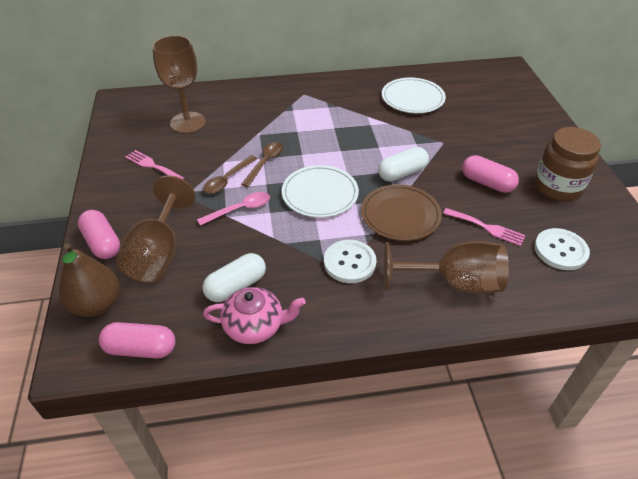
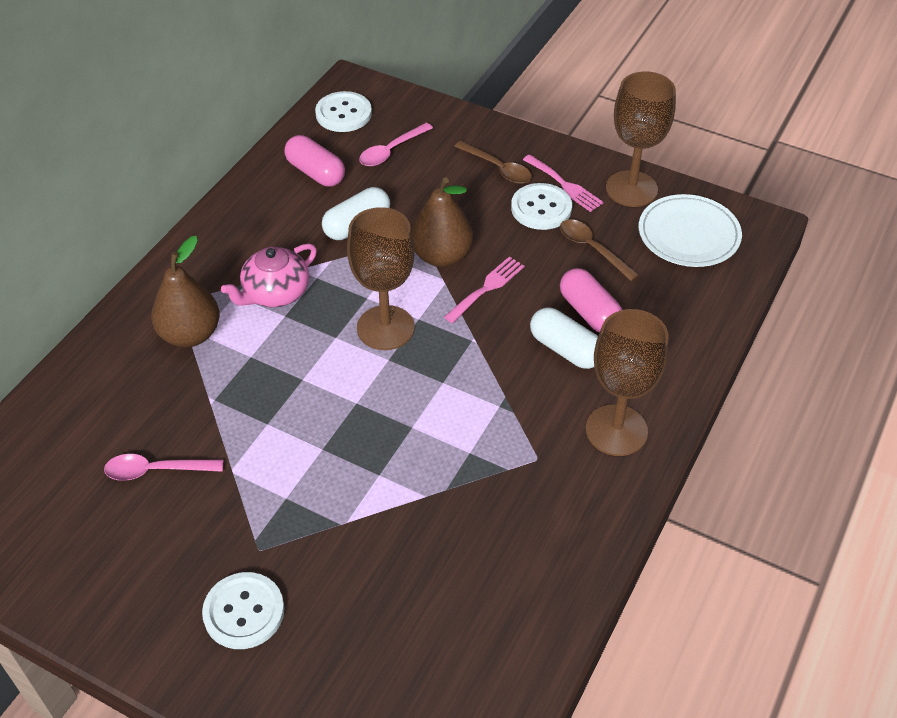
brown jar: [535,127,601,201] = 1 -> none = 0
brown pear: [59,243,120,317] = 1 -> [151,236,220,347] [411,177,473,267] = 2
brown plate: [361,184,442,241] = 1 -> none = 0
pink capsule: [78,210,120,259] [99,322,176,359] [462,155,519,193] = 3 -> [285,135,345,187] [560,268,623,333] = 2
pink spoon: [197,192,270,226] = 1 -> [104,454,223,481] [359,123,433,166] = 2
white button: [324,240,376,283] [534,228,590,270] = 2 -> [202,572,284,649] [315,91,372,132] [511,183,572,230] = 3
white plate: [282,165,359,218] [382,78,446,113] = 2 -> [639,194,742,267] = 1

